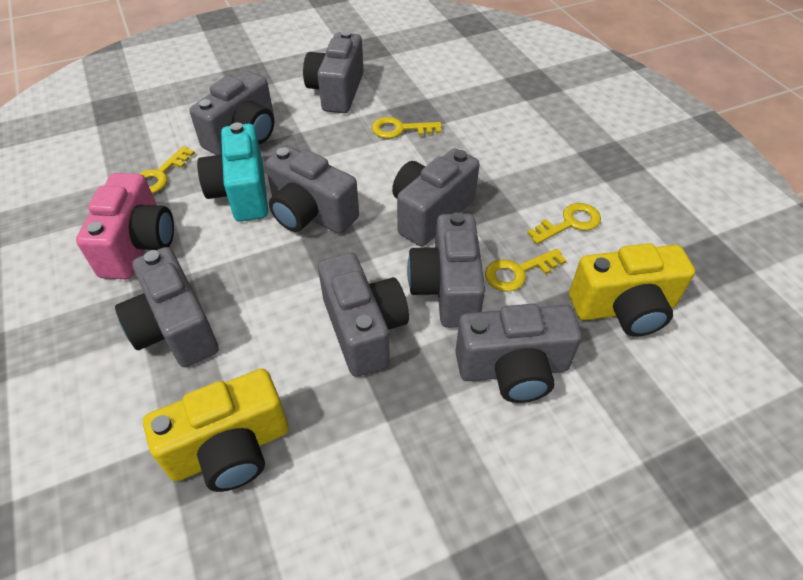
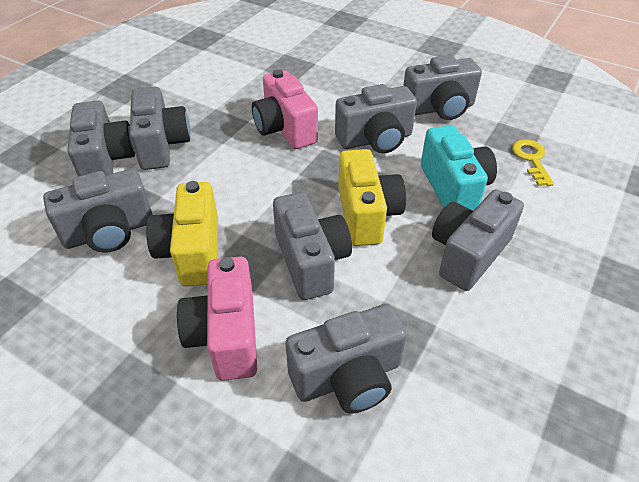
pink camera: [76,173,174,279] = 1 -> [177,256,257,381] [252,69,318,149] = 2
yellow key: [138,146,195,193] [371,117,442,139] [485,249,567,292] [527,203,601,244] = 4 -> [512,139,554,186] = 1

